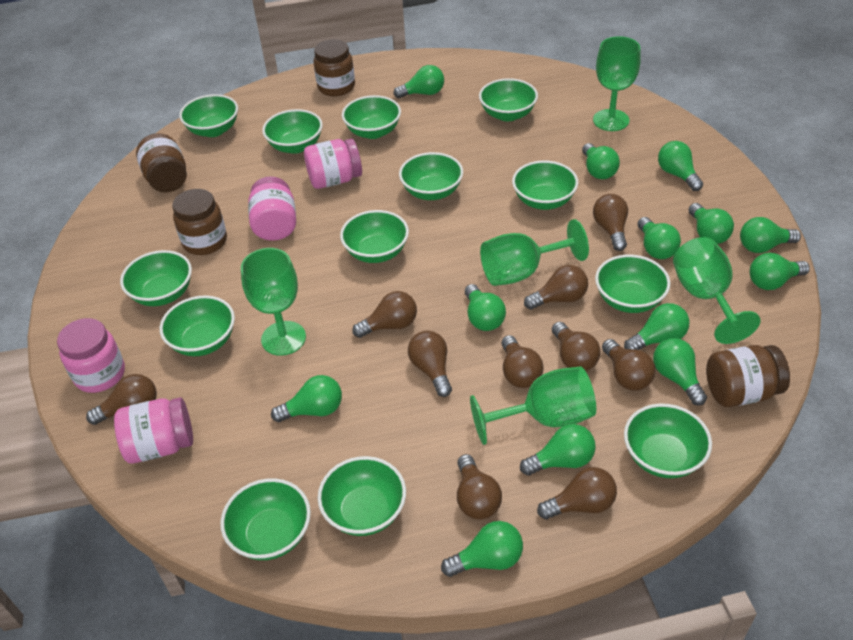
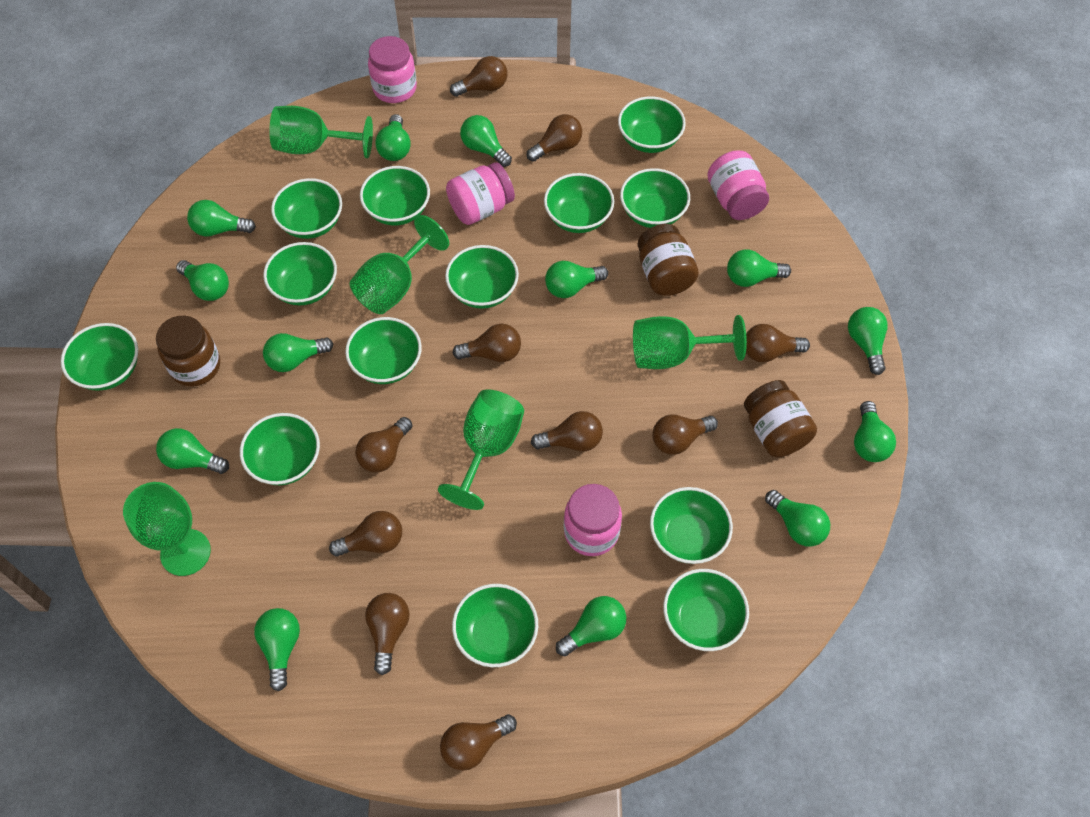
brown jar: [136,133,187,193] [172,189,227,255] [314,39,355,96] [706,345,790,407] = 4 -> [156,316,220,387] [637,224,699,296] [744,380,817,457] = 3

